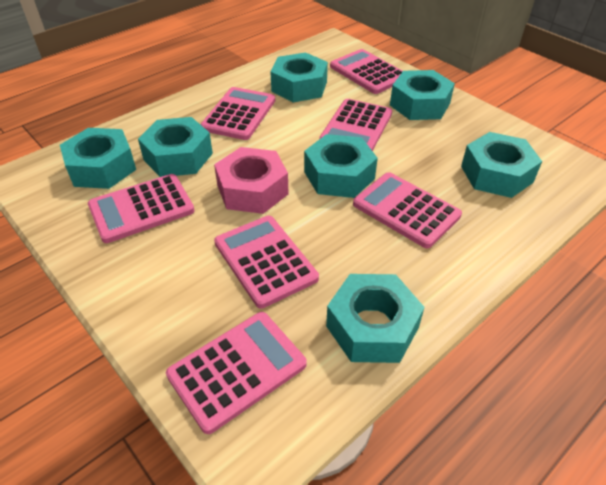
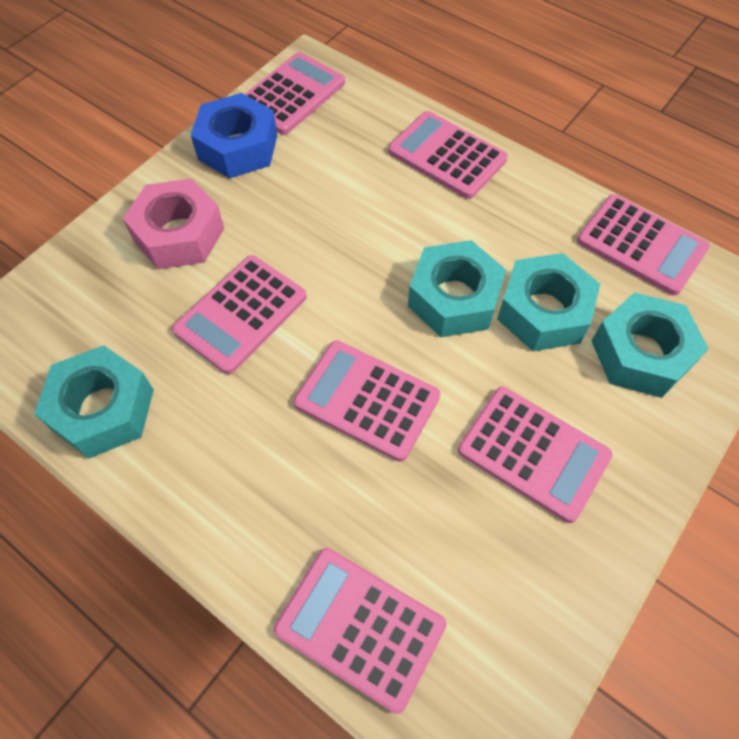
blue nut: none = 0 -> [191,93,277,179] = 1
turquoise nut: [60,128,136,189] [138,117,213,177] [270,52,328,102] [304,134,378,198] [326,274,425,363] [390,70,455,120] [461,132,542,198] = 7 -> [34,345,154,458] [408,240,506,337] [497,253,600,351] [591,292,709,398] = 4

